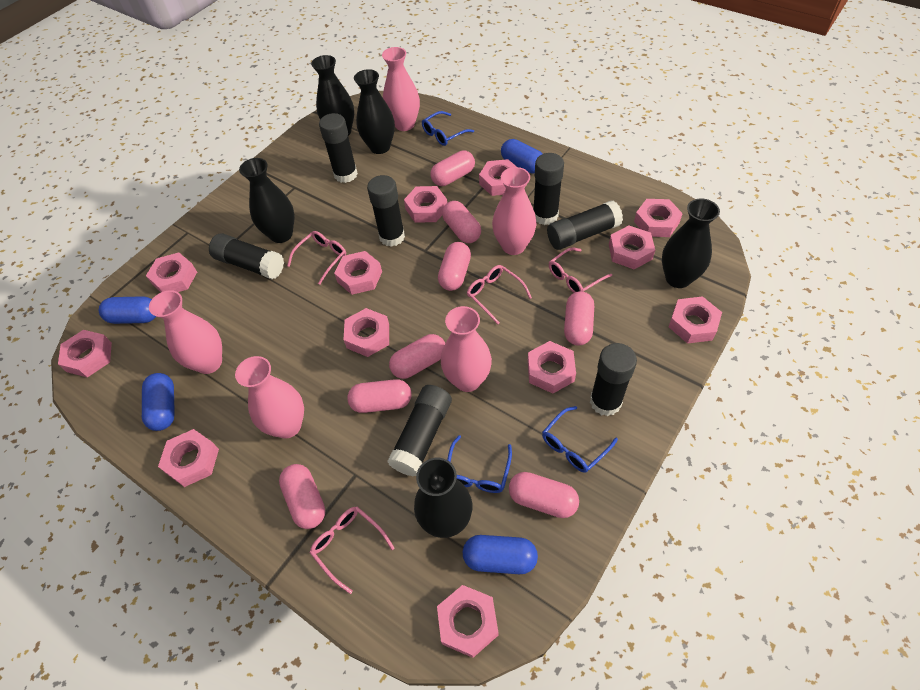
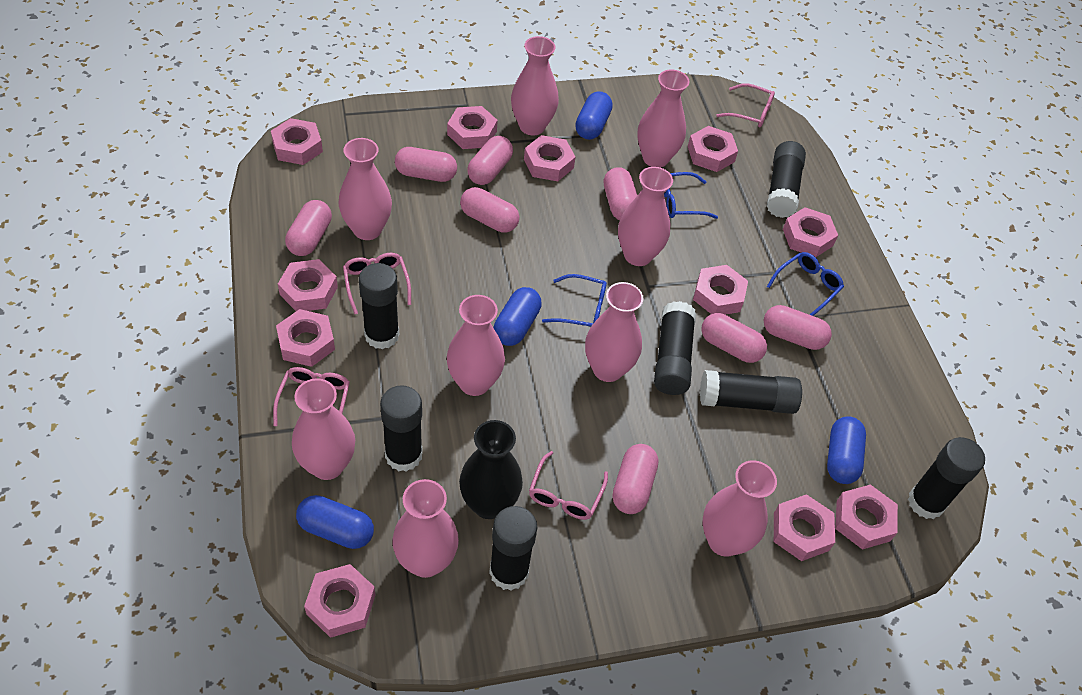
black vase: [239,158,295,243] [311,55,354,136] [354,69,395,154] [414,458,472,538] [662,198,720,288] = 5 -> [459,420,523,519] = 1
pink nut: [58,330,112,377] [146,253,197,292] [158,429,219,487] [334,251,382,295] [344,308,389,357] [404,186,447,223] [437,585,498,658] [479,159,517,196] [528,341,576,394] [609,226,655,269] [634,199,683,237] [669,296,722,344] = 12 -> [271,118,323,165] [276,309,335,367] [278,259,338,311] [304,564,375,638] [447,106,498,149] [524,135,575,181] [688,126,738,172] [693,265,748,315] [774,494,835,561] [783,207,838,257] [835,484,898,550] = 11
pink vase: [149,290,222,374] [235,356,304,439] [382,47,420,131] [441,306,492,392] [492,167,537,255] = 5 -> [292,378,355,480] [339,138,392,240] [392,479,459,578] [447,295,505,396] [511,36,559,135] [585,282,643,382] [618,167,673,266] [637,69,689,168] [702,460,777,557] = 9

